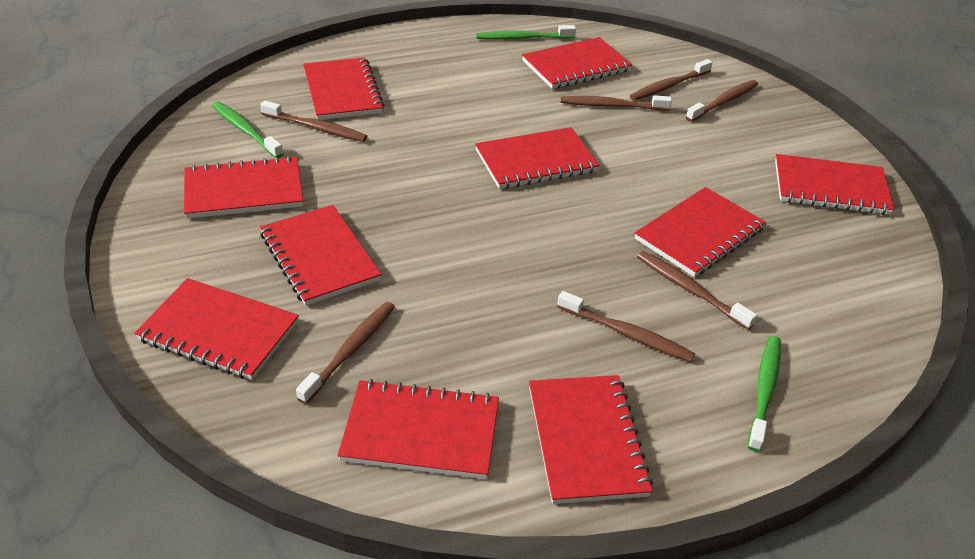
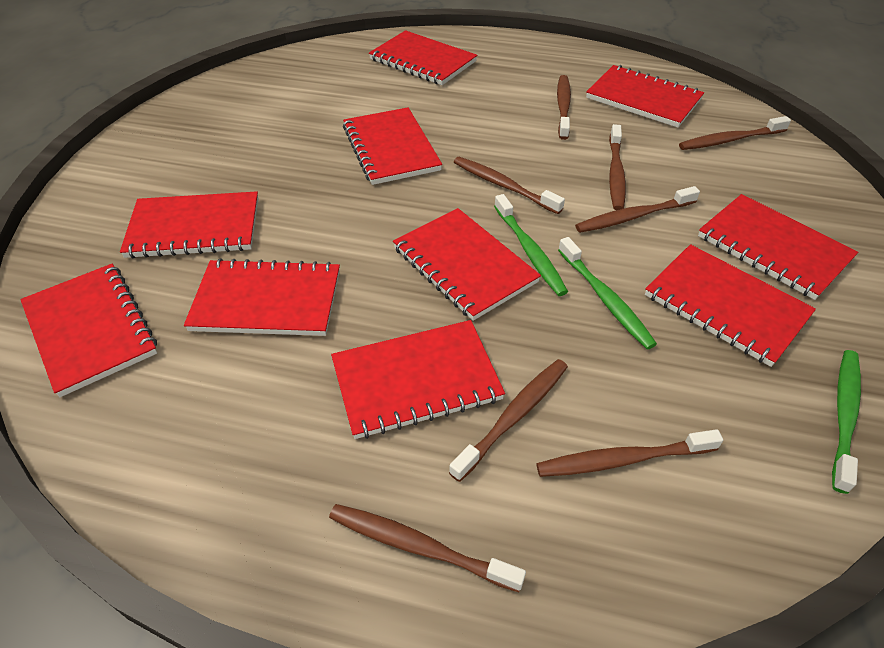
brown toothbrush: [260,100,367,142] [296,302,395,404] [557,291,695,362] [561,95,672,111] [630,59,713,101] [637,251,757,330] [686,80,758,122] = 7 -> [329,504,526,592] [449,359,568,482] [454,157,565,214] [536,429,723,477] [557,75,571,140] [575,186,700,233] [609,124,626,210] [679,116,791,150] = 8

